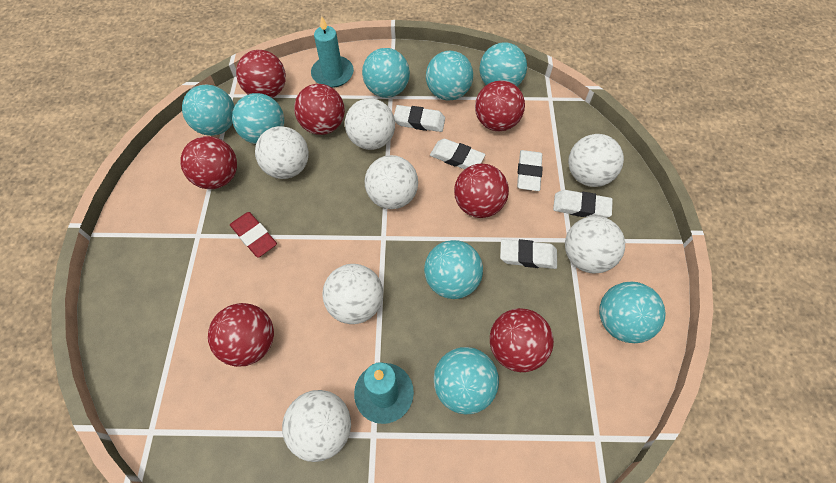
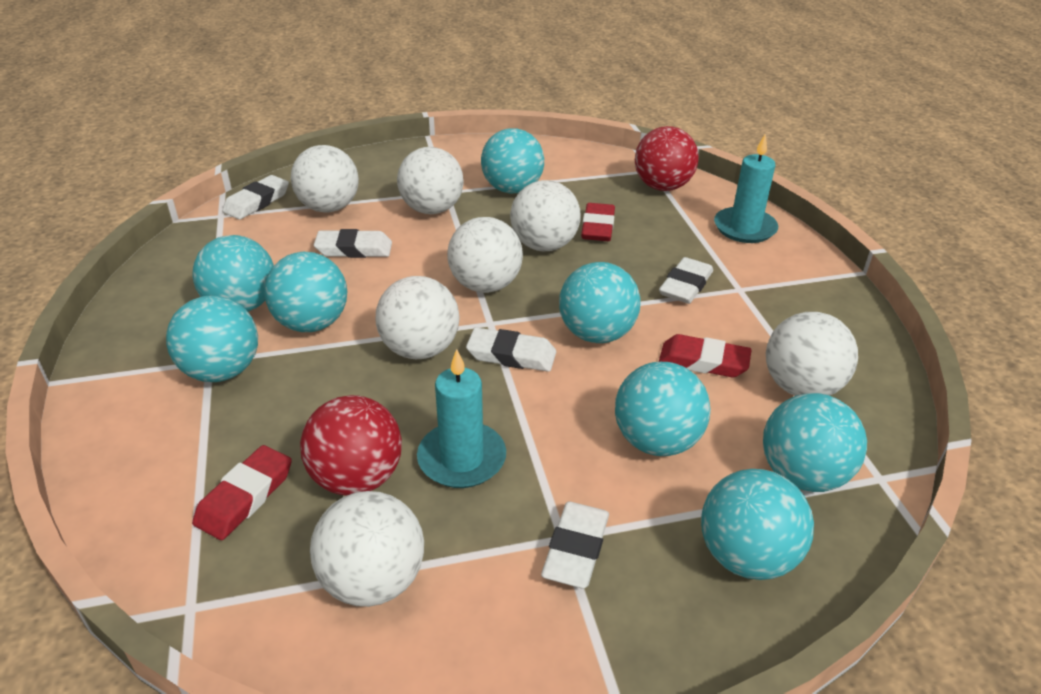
red ball: [180,136,237,189] [208,303,274,367] [236,50,286,98] [294,84,345,135] [454,164,509,218] [475,80,525,131] [490,308,554,372] = 7 -> [300,395,402,496] [635,126,699,191] = 2
red eraser: [230,212,277,258] = 1 -> [192,445,292,540] [581,203,615,241] [659,334,752,377] = 3

